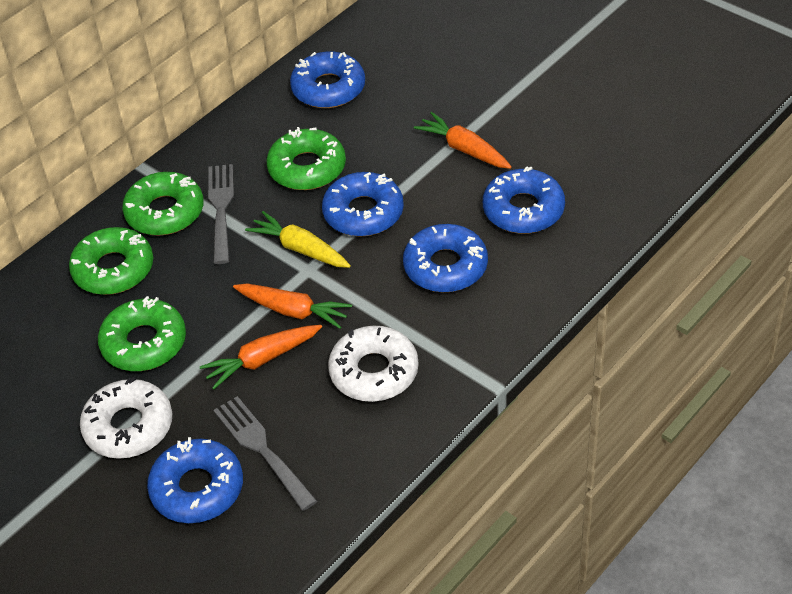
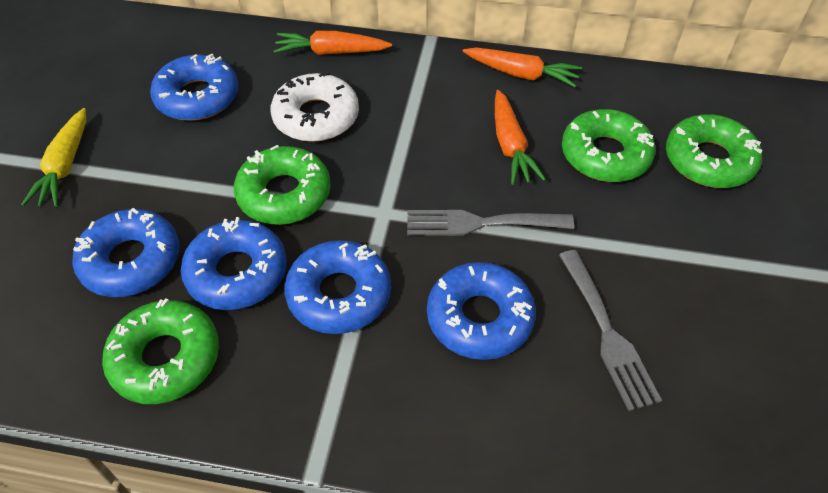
white donut: [80,377,172,459] [328,326,419,402] = 2 -> [271,71,359,142] = 1

